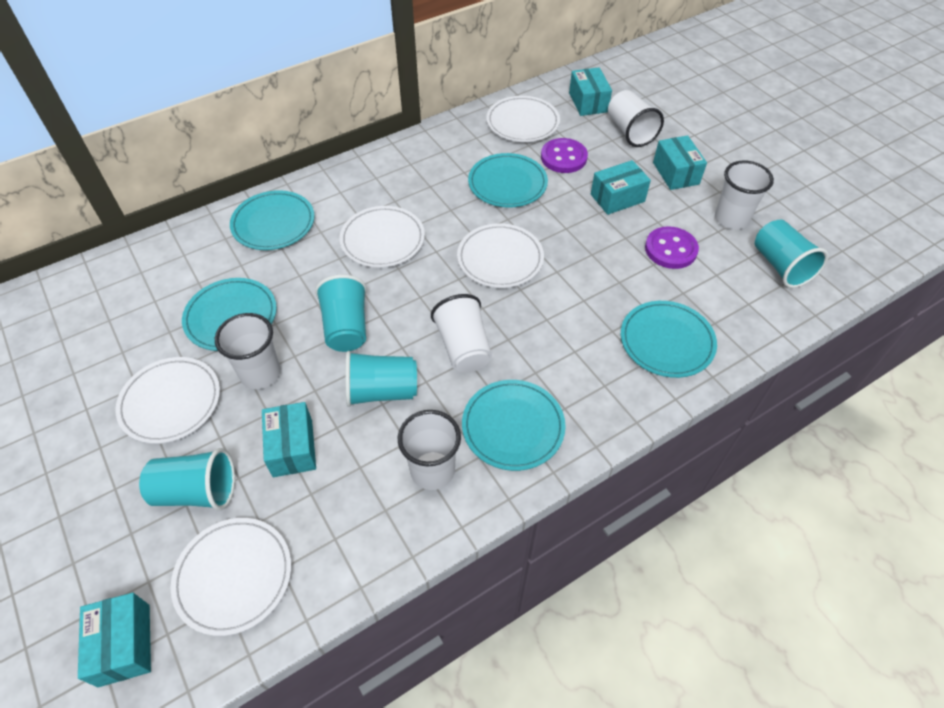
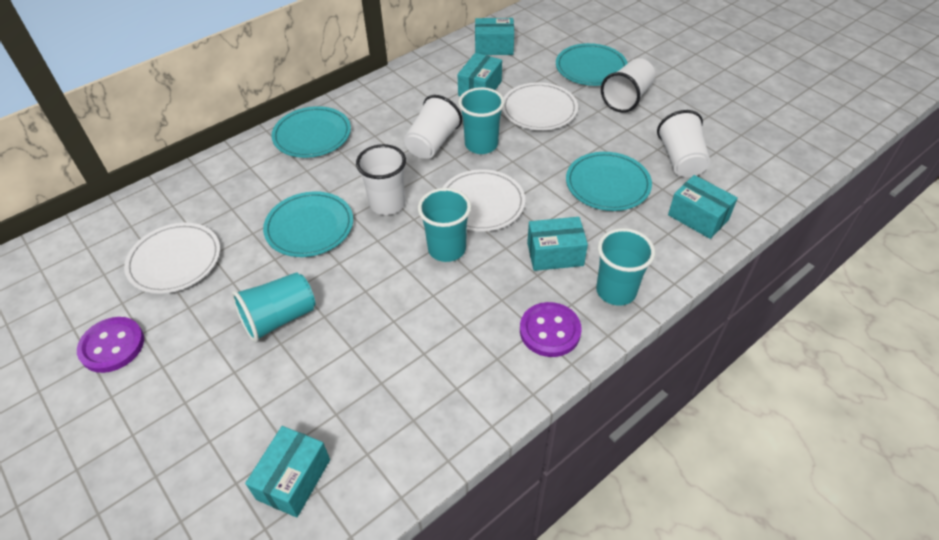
turquoise plate: [182,278,277,351] [230,190,315,250] [462,380,566,471] [468,153,548,208] [621,301,717,378] = 5 -> [263,191,353,257] [272,106,351,158] [556,43,628,86] [566,152,652,211] = 4
white cup: [215,313,281,389] [398,410,461,490] [431,294,492,373] [608,90,664,147] [715,160,774,230] = 5 -> [356,144,406,215] [404,95,462,159] [601,58,655,113] [657,110,710,177] = 4
white plate: [116,357,220,444] [171,518,291,636] [339,206,425,268] [457,223,544,288] [486,96,560,142] = 5 -> [124,223,220,294] [442,169,525,232] [502,82,578,130] = 3

